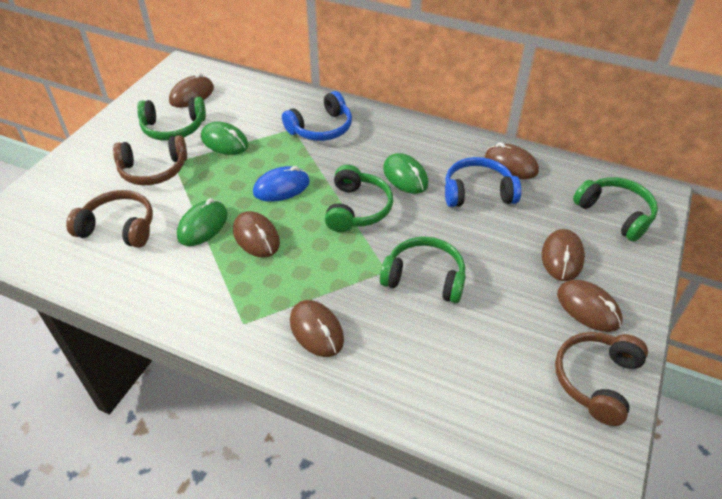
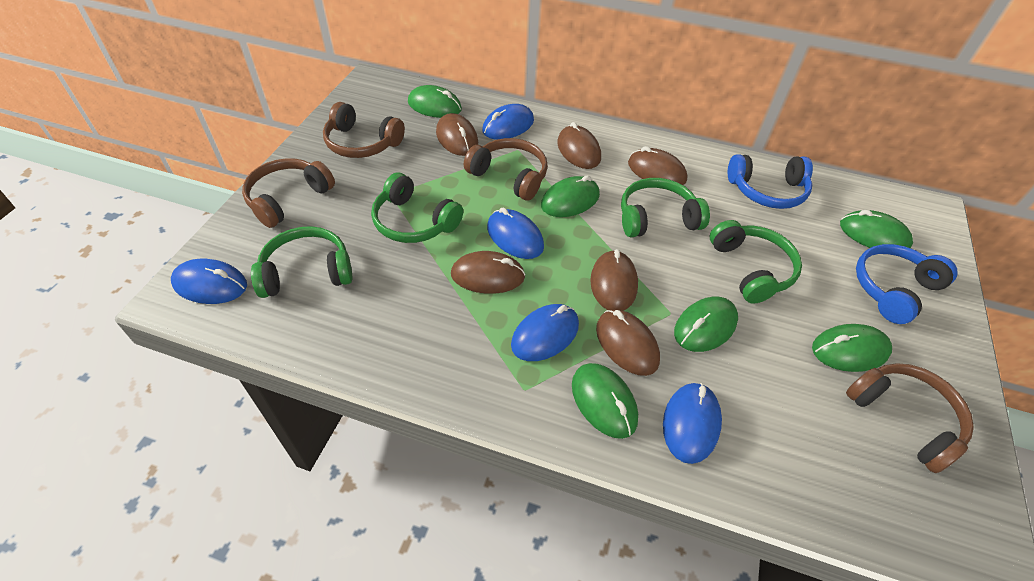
blue mouse: [253,166,310,202] = 1 -> [171,259,247,304] [482,104,534,140] [487,208,544,259] [511,304,579,361] [663,383,722,464] = 5
brown headphones: [66,190,153,248] [113,135,187,185] [555,332,648,426] = 3 -> [242,158,335,228] [323,102,405,158] [464,138,548,201] [846,363,974,473] = 4
green mouse: [177,198,228,246] [201,122,249,155] [383,153,428,194] = 3 -> [408,85,462,118] [541,175,600,217] [572,363,638,439] [674,297,738,352] [812,324,892,372] [840,210,913,248] = 6

